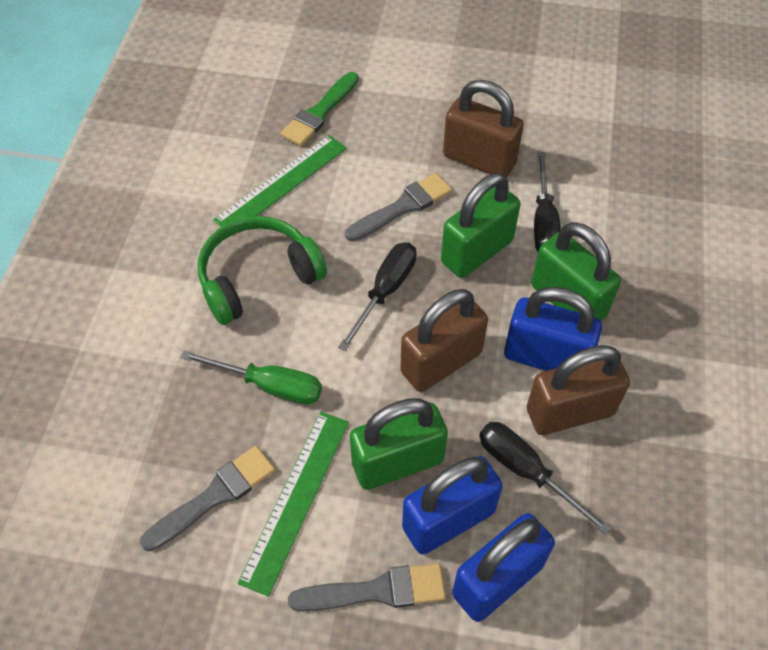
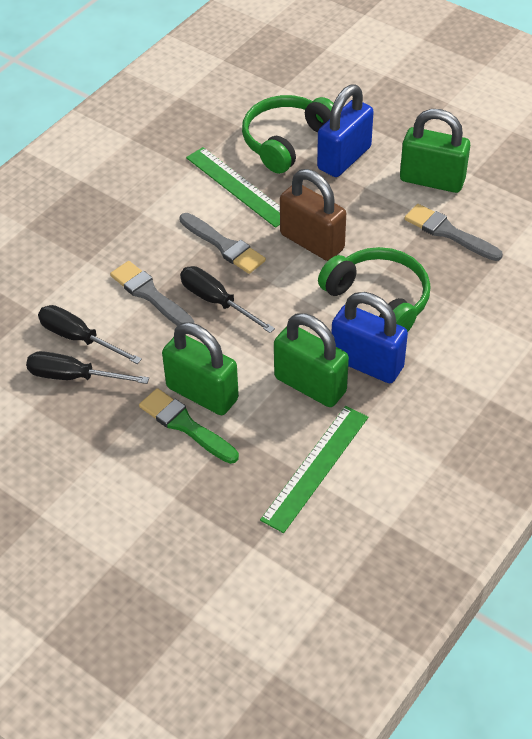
blue padlock: [402,456,503,555] [452,513,555,622] [504,287,602,371] = 3 -> [317,84,374,177] [331,292,408,383] = 2
brown padlock: [400,289,488,392] [443,80,524,178] [527,345,630,435] = 3 -> [280,169,346,261] = 1
green headphones: [198,216,327,325] = 1 -> [242,95,334,174] [318,247,430,332] = 2
green screwdriver: [181,350,322,405] = 1 -> none = 0

